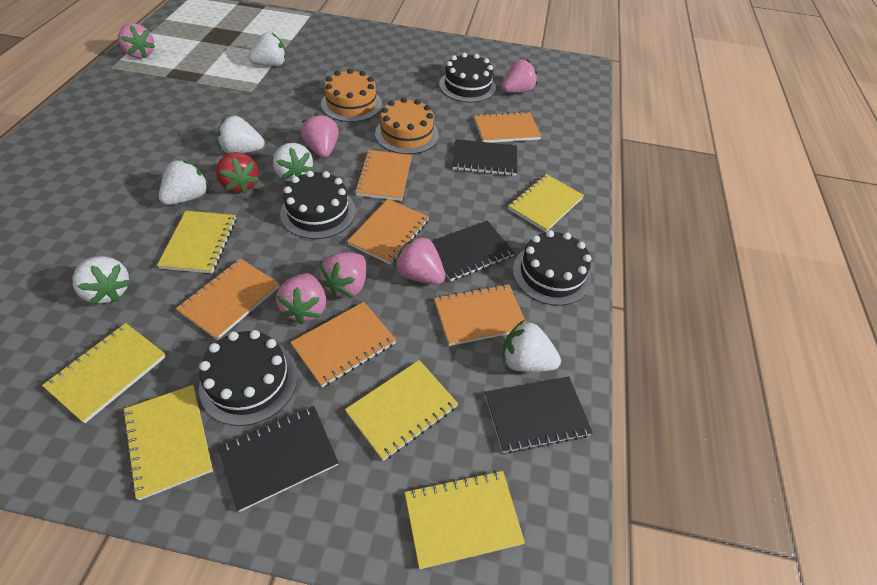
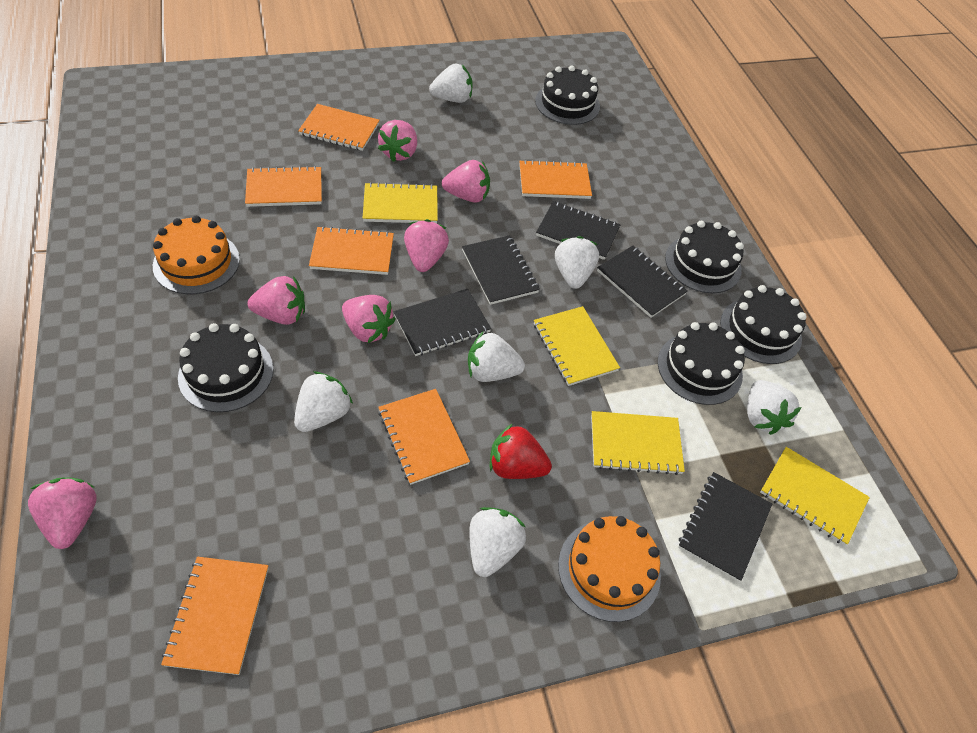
black cake: [199,330,298,426] [280,171,356,239] [439,53,496,103] [513,230,591,306] = 4 -> [178,323,274,412] [535,65,600,125] [658,322,745,405] [665,221,744,293] [720,285,807,364] = 5
black notebook: [218,406,338,512] [432,221,514,281] [453,139,517,176] [485,377,593,453] = 4 -> [394,289,491,356] [462,235,540,305] [536,201,621,260] [597,246,688,318] [678,472,772,582] = 5
yellow notebook: [42,323,166,423] [122,385,213,500] [157,211,236,273] [345,360,458,461] [405,470,525,569] [508,174,584,232] = 6 -> [363,182,438,223] [534,306,620,386] [591,411,685,475] [760,447,870,546] = 4

